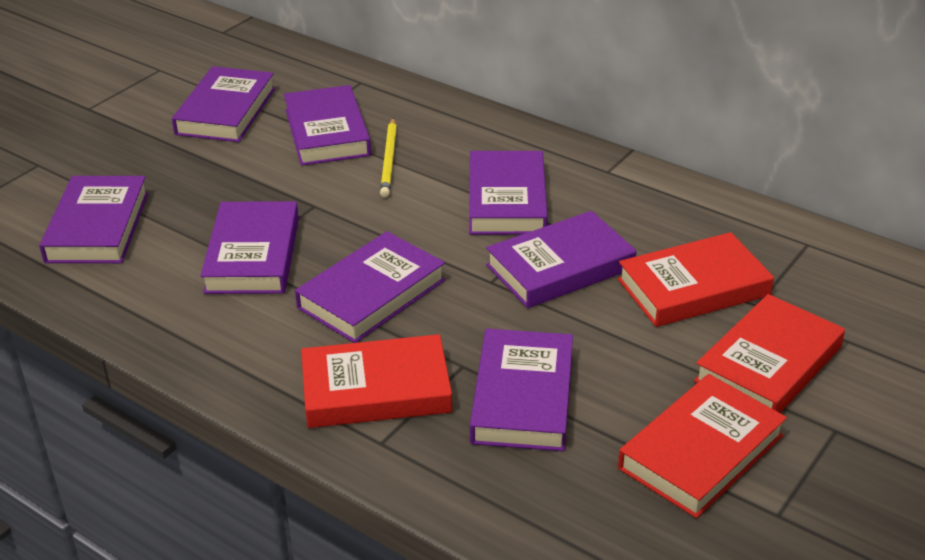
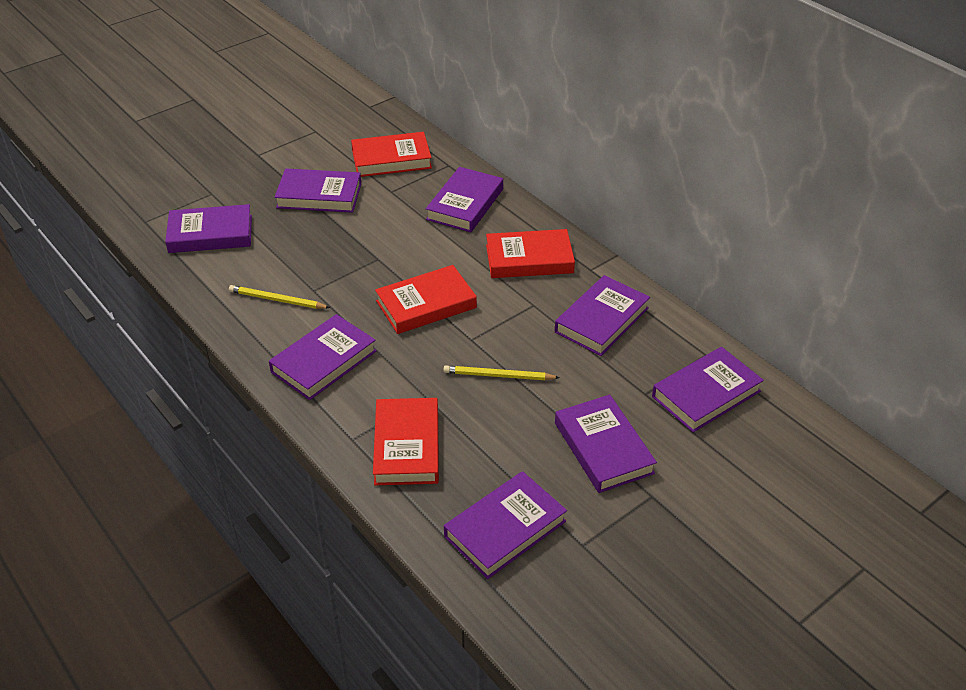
yellow pencil: [380,118,397,197] = 1 -> [229,285,330,309] [443,365,560,380] = 2

